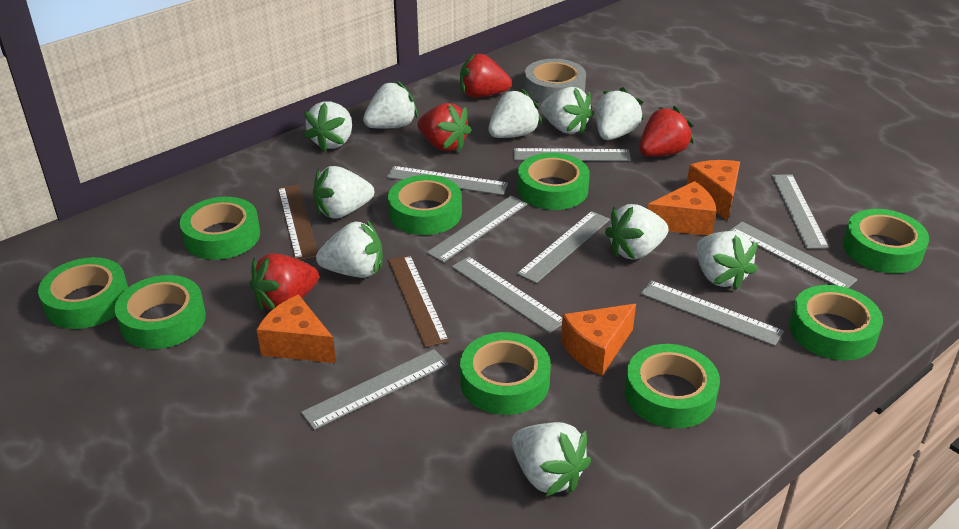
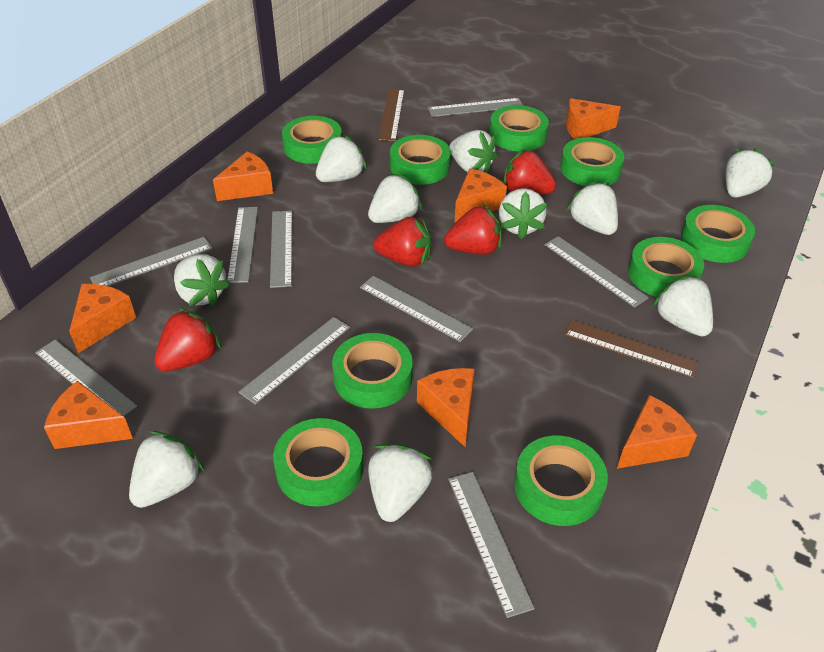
grey tape: [524,59,586,102] = 1 -> none = 0
orange cheese: [257,294,336,363] [561,304,636,375] [647,181,716,236] [687,160,740,221] = 4 -> [44,381,133,449] [69,284,136,353] [213,152,273,201] [417,368,475,447] [455,168,507,222] [566,98,621,139] [617,395,697,469] = 7

